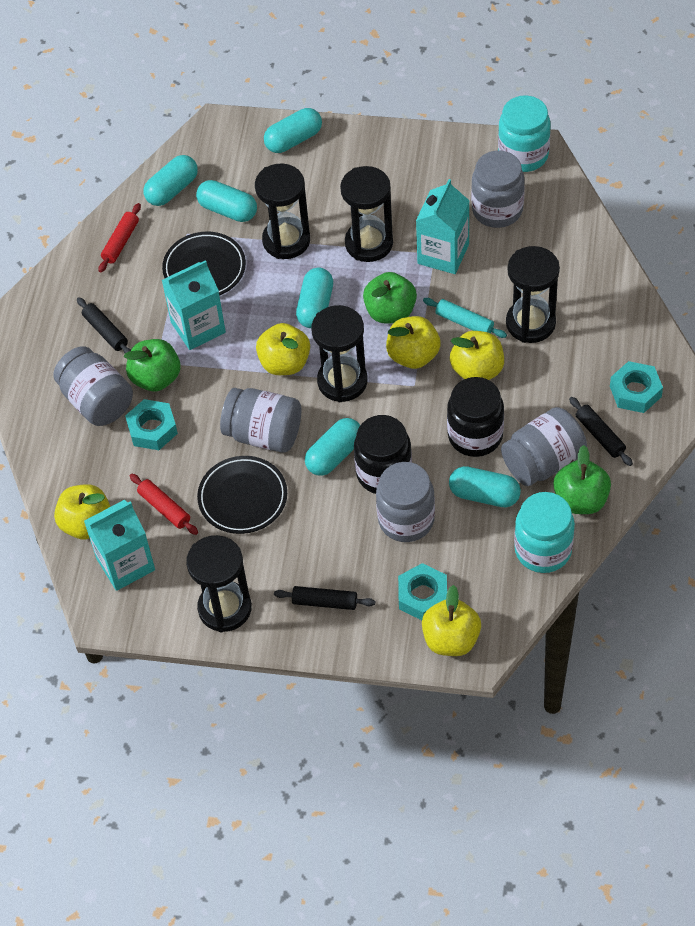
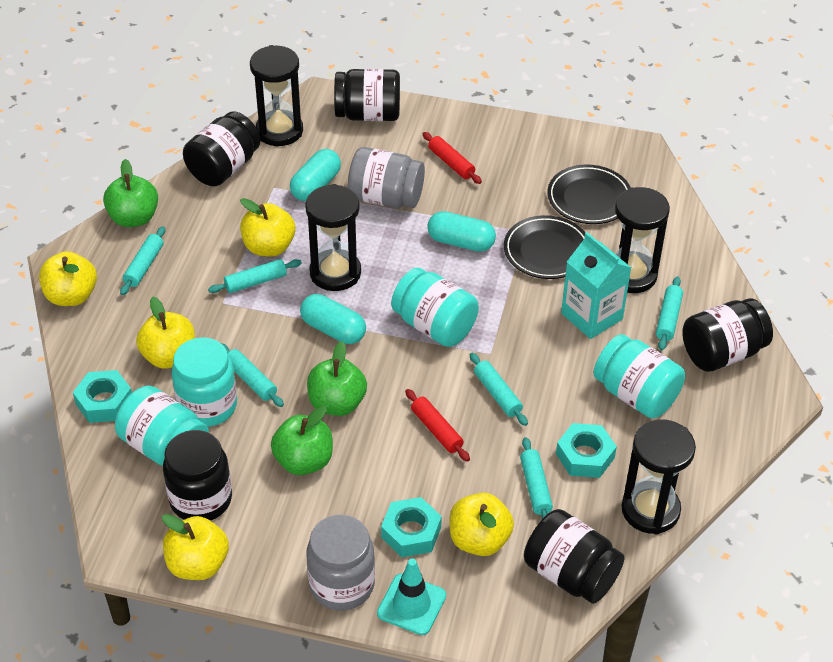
black hourglass: [186,535,252,632] [255,163,310,259] [312,305,368,402] [340,166,393,262] [506,246,560,343] = 5 -> [250,45,303,146] [305,184,361,291] [615,187,670,293] [621,419,696,534] = 4
black jar: [354,415,412,494] [447,377,504,457] = 2 -> [163,430,232,521] [183,111,260,186] [334,69,400,121] [524,509,625,604] [682,298,773,372] = 5
black rolling pin: [77,297,131,353] [274,586,375,610] [569,397,633,466] = 3 -> none = 0
grey jar: [53,346,133,426] [220,388,301,453] [376,462,435,542] [471,150,525,228] [501,407,587,486] = 5 -> [306,515,375,611] [348,147,425,208] = 2
turquoise capsule: [144,155,198,206] [196,180,257,222] [264,108,322,153] [296,268,333,328] [305,418,360,476] [449,466,521,507] = 6 -> [290,149,341,201] [300,294,366,344] [427,211,496,252] = 3
turquoise carton: [84,500,155,591] [162,260,226,350] [416,179,470,274] = 3 -> [561,232,631,339] = 1
turquoise jar: [498,96,551,172] [514,492,575,573] = 2 -> [115,386,209,466] [172,337,237,427] [391,268,479,347] [593,334,685,418] = 4
turquoise rolling pin: [423,298,507,338] = 1 -> [120,226,165,295] [208,259,302,293] [221,343,284,407] [470,353,528,426] [520,437,553,519] [656,276,683,350] = 6
turquoise traffic cone: none = 0 -> [377,558,446,635] = 1

